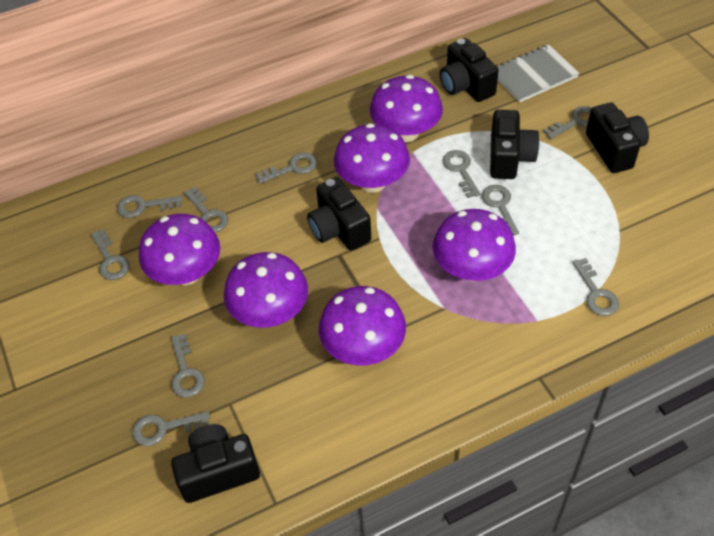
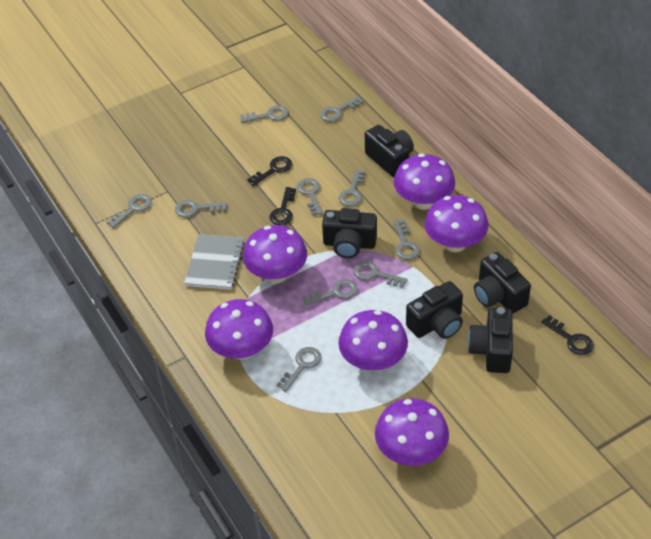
black key: none = 0 -> [247,156,292,186] [270,187,296,225] [541,315,594,355] = 3

